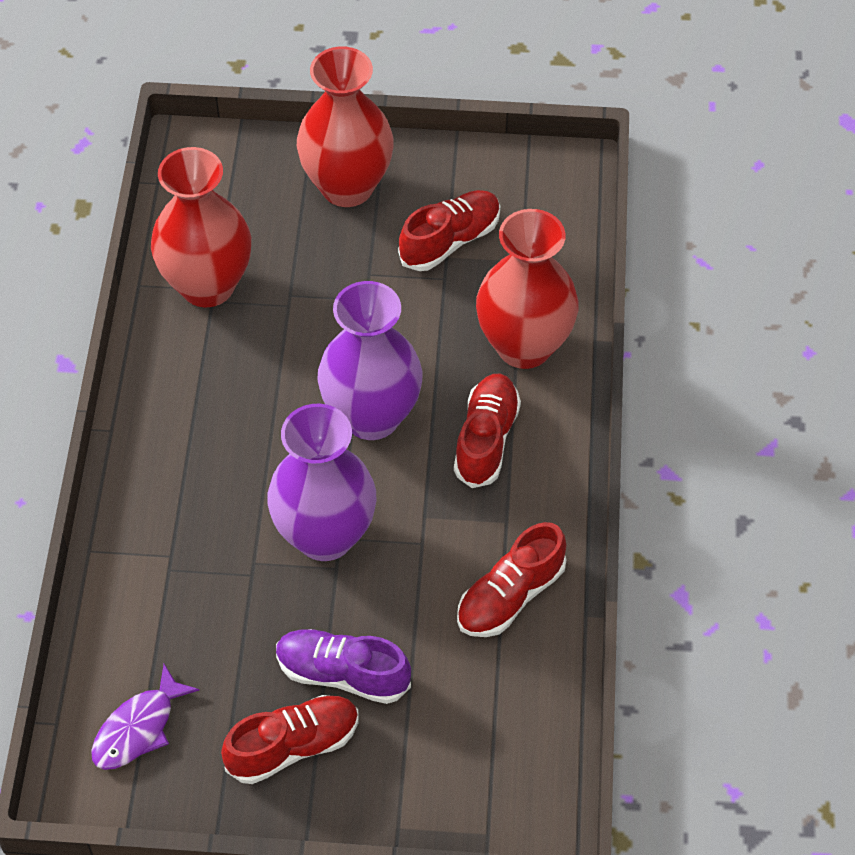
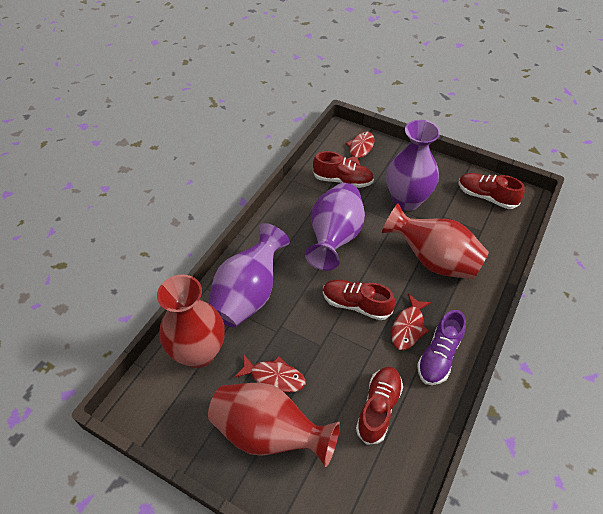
purple fish: [91,664,199,770] = 1 -> none = 0
purple vase: [267,404,376,561] [317,281,423,440] = 2 -> [208,223,290,328] [305,183,365,271] [386,120,440,211] = 3
red fish: none = 0 -> [234,355,305,392] [346,131,375,165] [391,294,431,350] = 3

